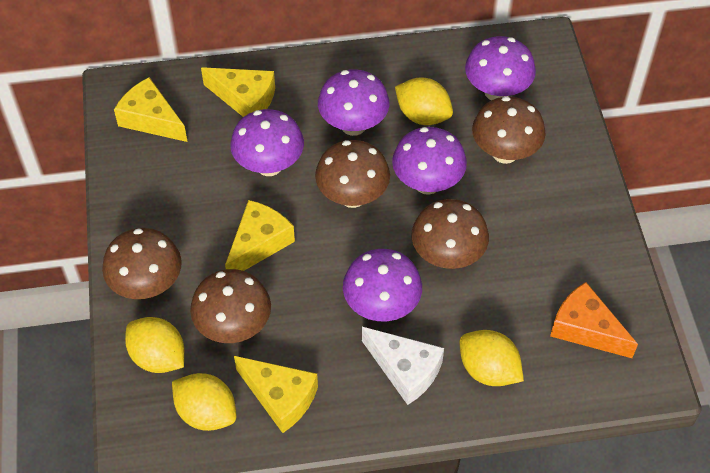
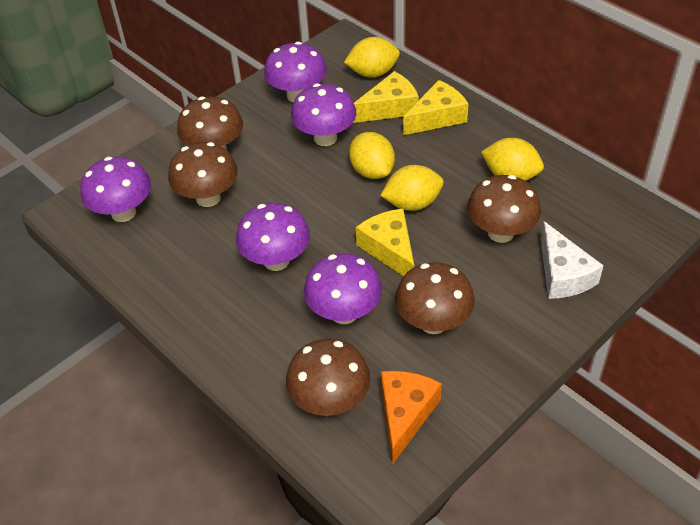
yellow cheese: [114,77,188,142] [201,67,275,117] [225,200,295,271] [234,356,318,433] = 4 -> [353,71,419,123] [356,209,414,276] [403,80,469,135] = 3

